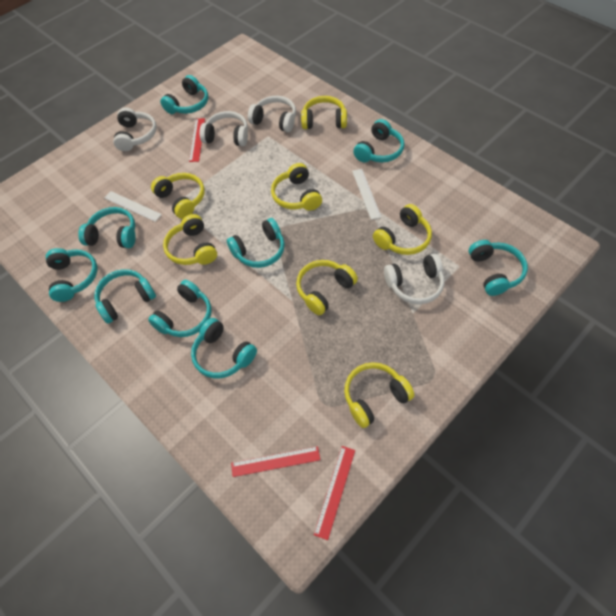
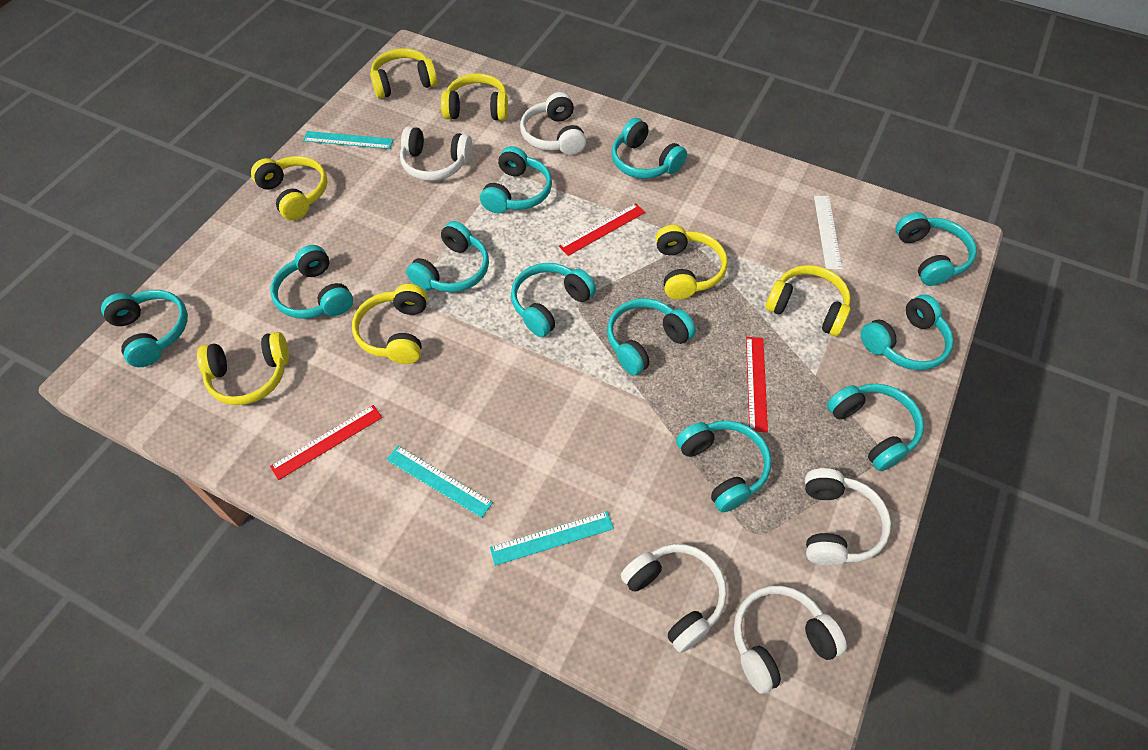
turquoise headphones: [46,248,97,302] [78,207,135,248] [94,269,156,324] [148,280,211,337] [160,75,208,114] [191,318,257,378] [227,218,285,268] [353,119,404,162] [469,240,528,296] = 9 -> [101,290,188,367] [270,245,353,319] [406,221,489,292] [480,146,552,213] [511,263,596,337] [607,298,696,375] [611,118,687,179] [676,420,772,512] [827,384,924,471] [861,294,954,370] [896,212,977,286] = 11
turquoise ruler: none = 0 -> [303,131,394,149] [386,446,493,518] [490,511,614,566] = 3
white headphones: [113,107,157,151] [199,111,248,146] [248,96,296,132] [384,254,444,304] = 4 -> [400,126,472,181] [520,92,586,155] [621,544,727,653] [734,585,847,694] [805,468,891,566] = 5
white ruler: [104,191,162,222] [352,169,381,220] = 2 -> [814,196,842,270] = 1

